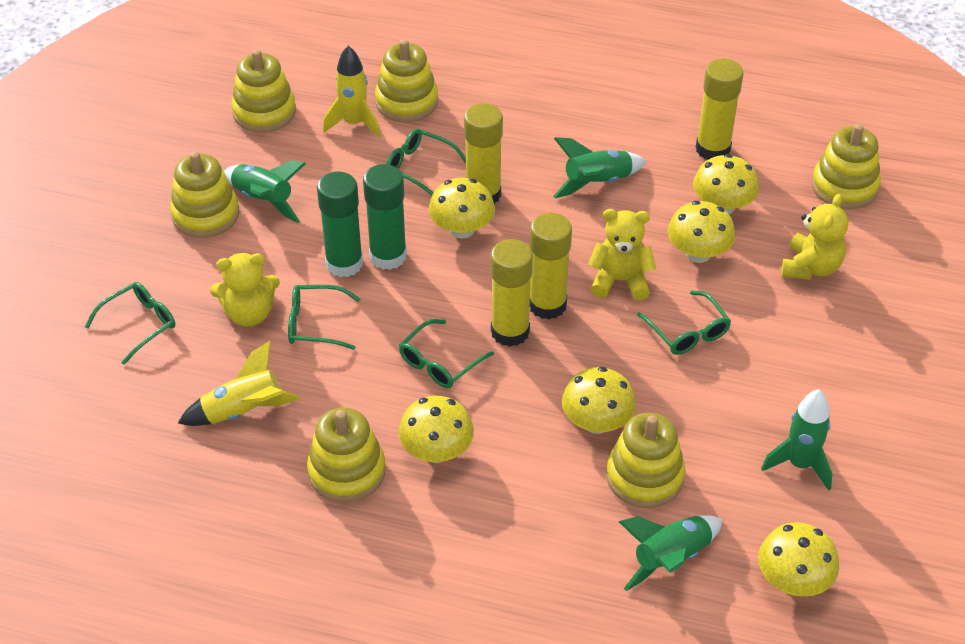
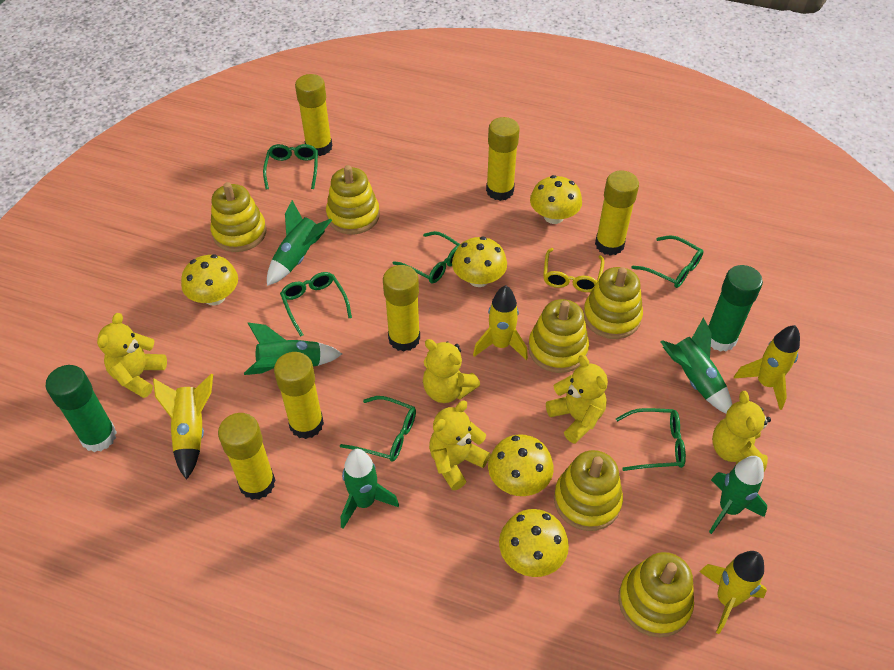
green glasses: [85,282,175,365] [288,285,360,350] [386,129,466,196] [399,319,494,388] [637,291,731,355] = 5 -> [263,144,318,190] [280,272,352,337] [340,396,416,462] [393,231,460,283] [616,408,686,471] [632,235,704,288] = 6
green rocket: [224,160,306,223] [553,137,646,198] [619,515,723,591] [761,389,833,491] = 4 -> [244,322,342,375] [267,200,332,286] [341,449,399,529] [661,317,732,413] [709,456,767,534] = 5
yellow glasses: none = 0 -> [543,248,604,292] = 1
yellow glue stick: [464,103,503,205] [491,239,533,347] [530,213,572,320] [696,58,744,159] = 4 -> [218,413,275,500] [274,352,324,439] [295,74,332,156] [383,265,420,351] [486,117,520,201] [595,171,639,256] = 6
yellow mushroom: [399,396,474,463] [429,178,495,239] [562,367,636,434] [668,201,735,263] [693,154,759,214] [758,522,839,597] = 6 -> [181,255,238,305] [452,236,507,287] [488,434,554,496] [499,509,569,577] [530,175,582,224] = 5
yellow rocket: [178,341,300,426] [323,46,380,138] = 2 -> [153,374,213,480] [473,285,528,360] [699,551,767,634] [734,325,800,410] = 4
yellow teddy bear: [210,253,280,327] [588,209,656,301] [781,194,848,280] = 3 -> [97,313,167,398] [423,339,480,403] [429,401,490,490] [546,355,608,444] [712,391,771,471] = 5

